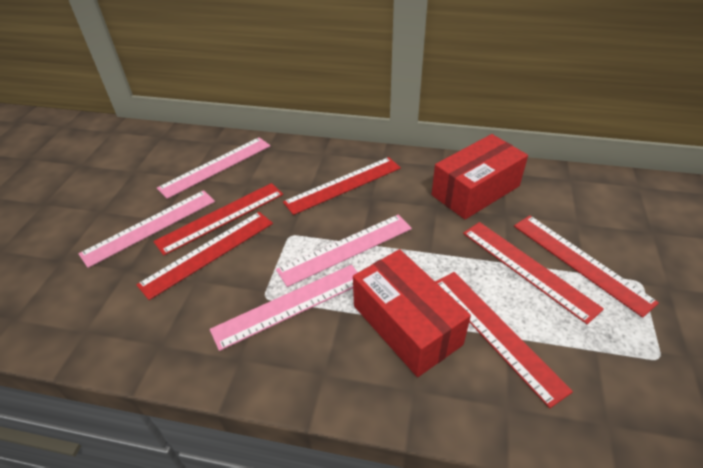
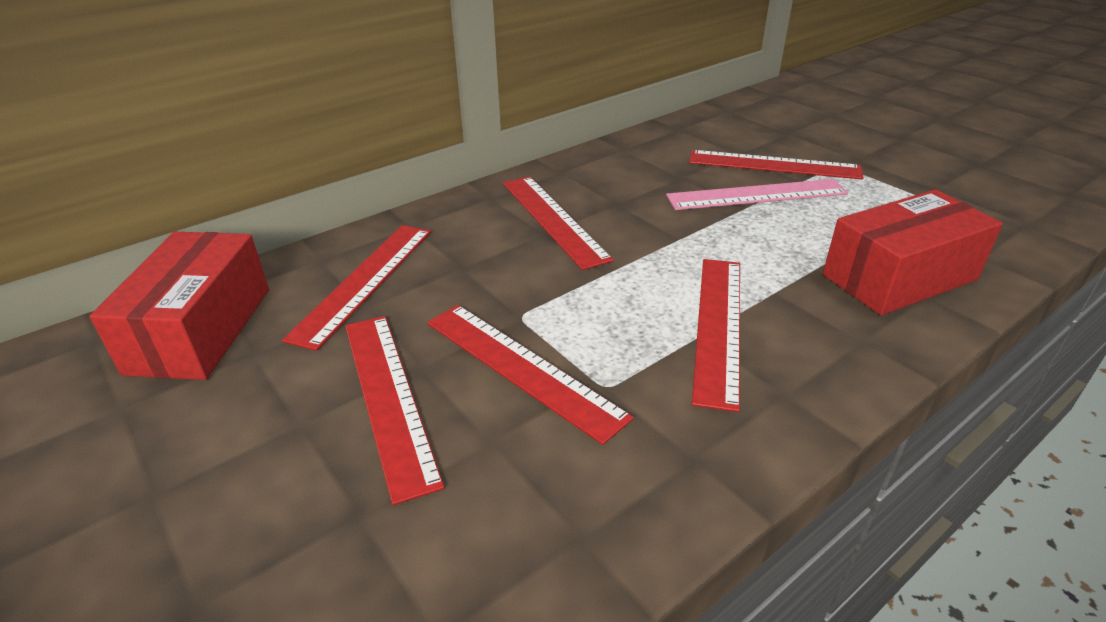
pink ruler: [78,190,215,268] [157,137,270,199] [210,265,358,351] [276,215,412,287] = 4 -> [666,179,848,210] = 1

